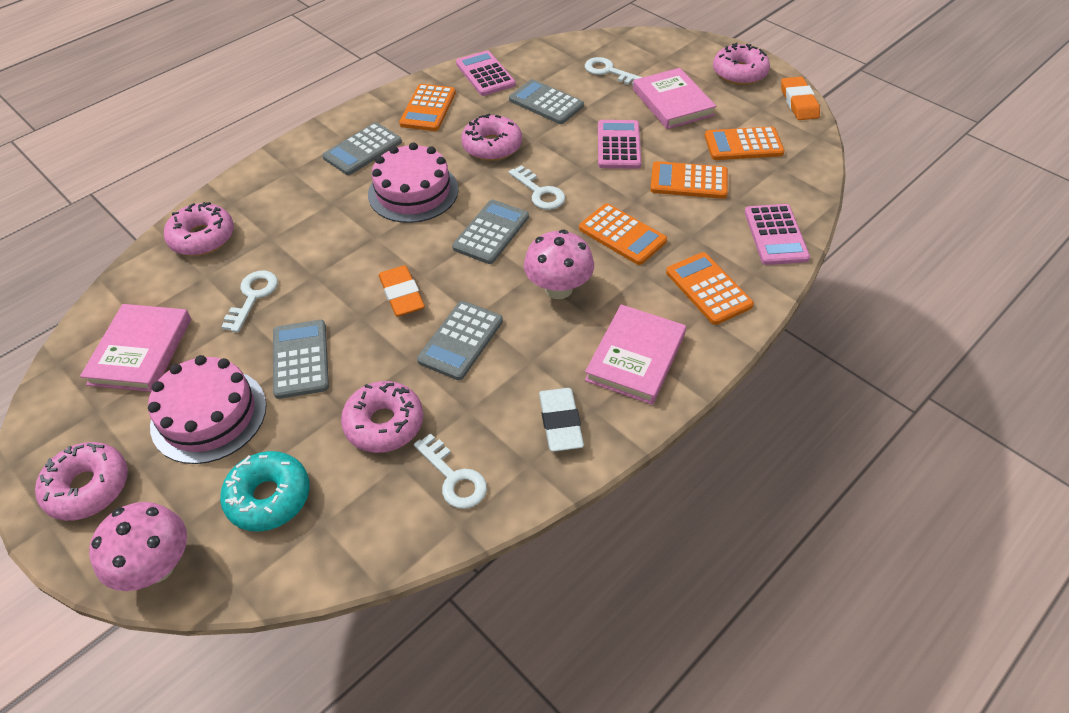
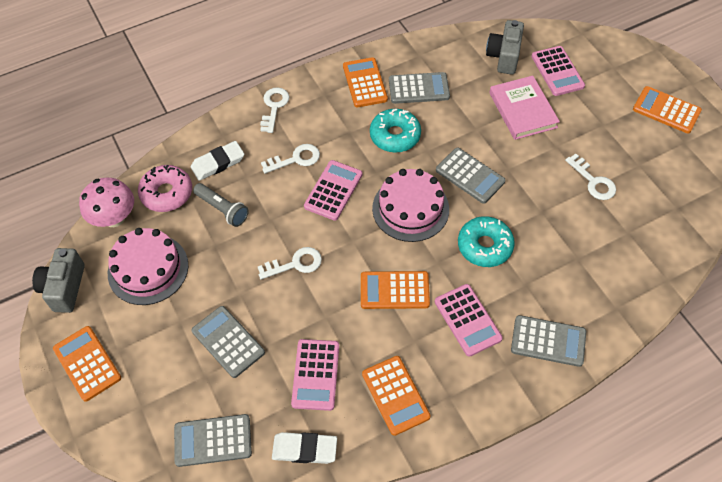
grey camera: none = 0 -> [32,248,85,313] [486,20,524,75] = 2
grey flashlight: none = 0 -> [193,183,249,227] = 1
orange eraser: [379,265,425,317] [781,77,820,120] = 2 -> none = 0
pink book: [80,304,191,392] [585,304,686,405] [633,68,716,129] = 3 -> [489,76,560,140] = 1
pink calculator: [456,50,516,96] [598,120,641,169] [744,204,810,265] = 3 -> [291,339,339,411] [304,160,362,221] [435,284,503,357] [531,46,585,96] = 4
pink donut: [35,442,128,521] [164,202,234,256] [341,381,423,453] [461,113,522,161] [713,43,770,85] = 5 -> [138,165,192,212] = 1
pink mushroom: [89,502,187,591] [524,229,594,299] = 2 -> [79,178,134,227] = 1
turquoise donut: [220,451,310,532] = 1 -> [370,109,421,152] [458,216,515,267] = 2
white eraser: [539,388,584,452] = 1 -> [191,141,244,181] [272,432,337,464] = 2

